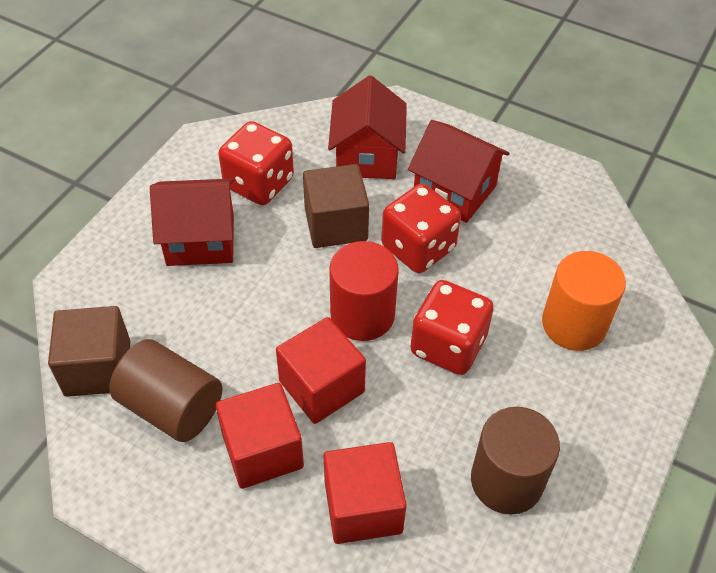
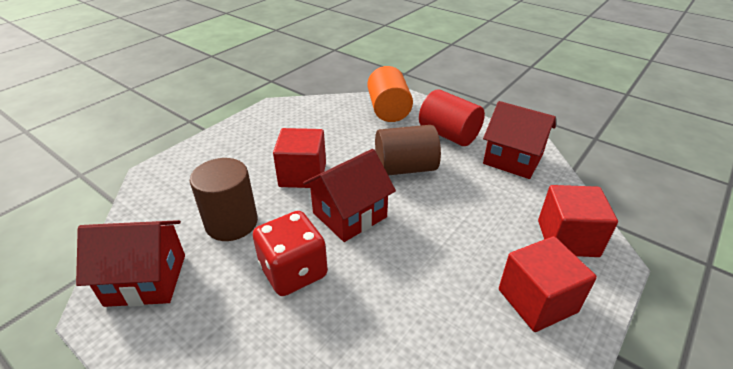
brown cube: [48,306,130,397] [303,164,369,248] = 2 -> none = 0
red dice: [218,121,294,205] [381,184,461,273] [410,280,494,375] = 3 -> [253,211,328,296] = 1

